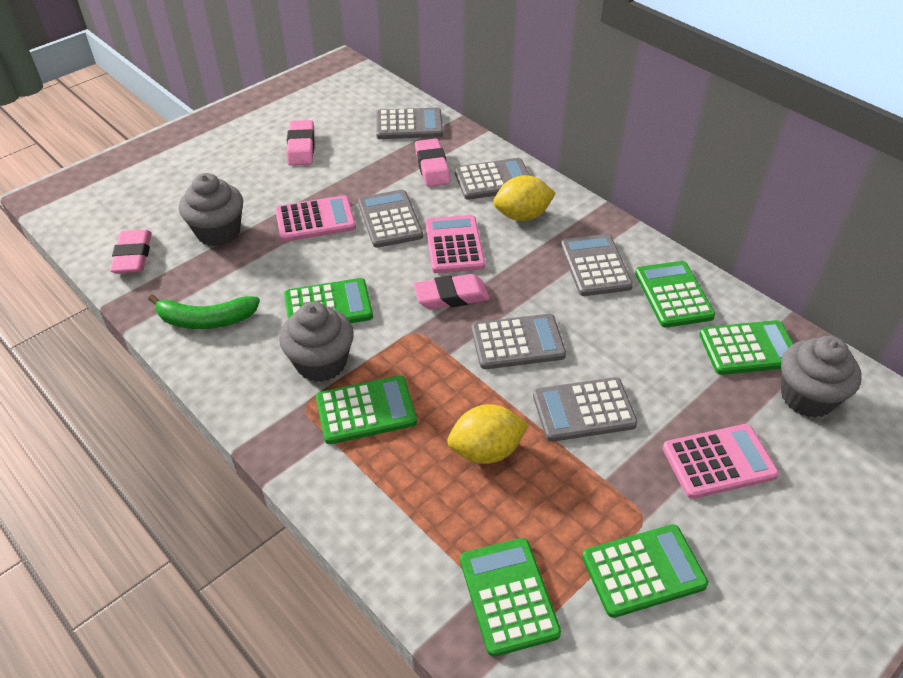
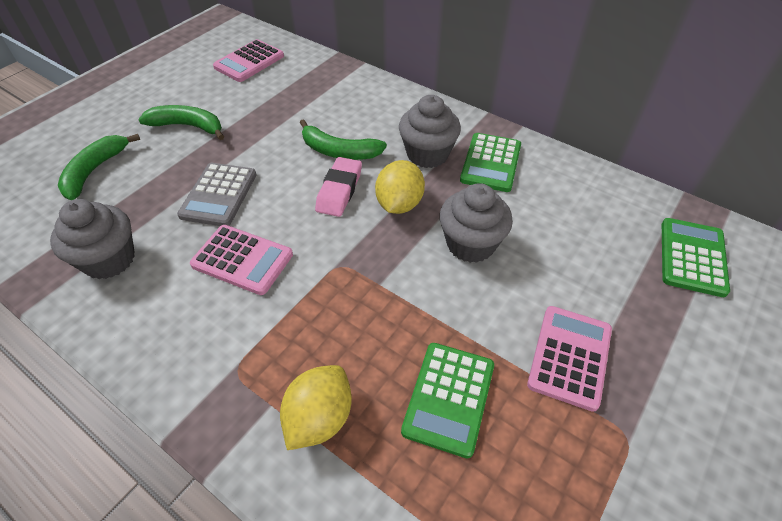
green banana: [148,294,260,329] = 1 -> [58,134,140,200] [138,105,224,140] [300,119,387,160] = 3
green calculator: [284,278,373,323] [316,375,417,444] [460,538,561,657] [582,524,708,618] [635,261,715,328] [699,320,793,375] = 6 -> [401,343,494,459] [460,133,521,192] [662,218,730,297] = 3
grey calculator: [358,190,423,248] [376,108,443,139] [455,158,530,200] [471,314,566,369] [533,377,638,442] [560,234,633,296] = 6 -> [177,163,257,226] = 1
pink eraser: [110,230,151,274] [286,120,315,165] [414,274,490,309] [415,139,450,187] = 4 -> [315,157,362,217] = 1

